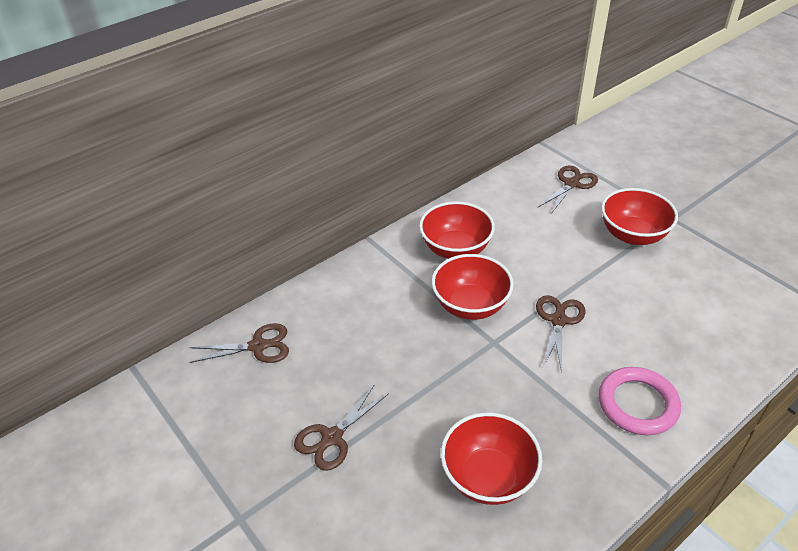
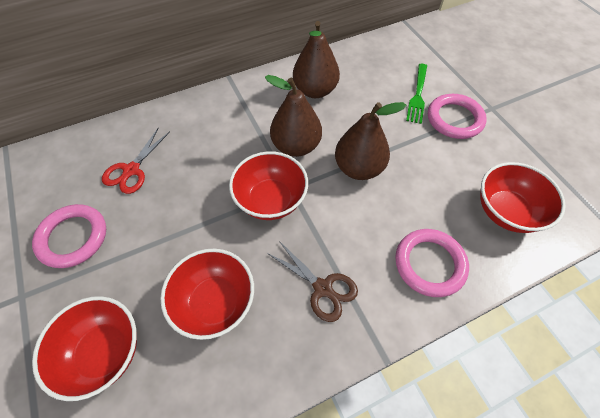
brown pear: none = 0 -> [265,75,322,157] [293,21,340,98] [335,102,406,180] = 3
brown scissors: [189,323,289,363] [294,384,389,471] [536,295,585,373] [538,165,598,214] = 4 -> [267,241,358,322] = 1
green fork: none = 0 -> [406,64,427,124] = 1
pink ring: [599,367,681,435] = 1 -> [32,204,106,268] [395,229,469,297] [428,94,487,139] = 3
red scissors: none = 0 -> [102,128,170,194] = 1

